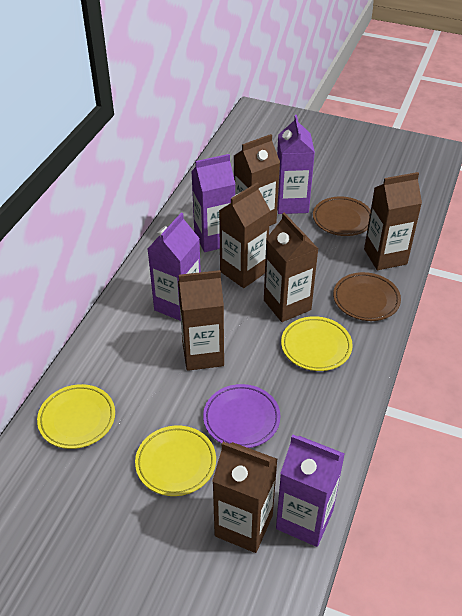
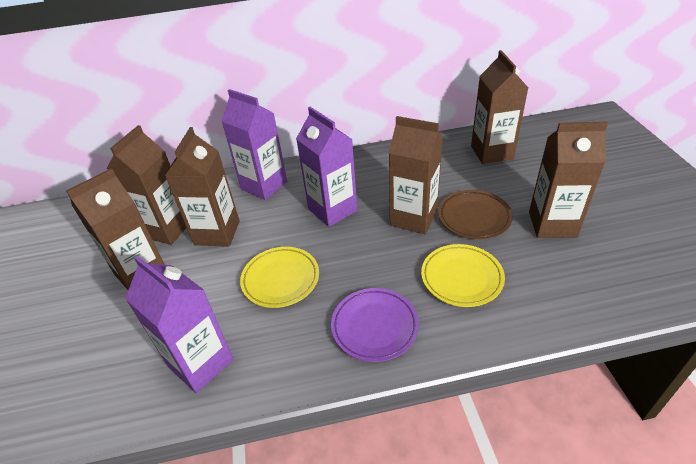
brown plate: [313,197,371,236] [333,272,401,321] = 2 -> [438,190,513,239] = 1
purple carton: [148,213,201,321] [191,154,235,252] [276,434,345,547] [277,115,315,214] = 4 -> [125,256,233,393] [221,89,287,200] [296,107,357,227] = 3
yellow plate: [37,384,115,449] [135,425,216,496] [281,316,353,371] = 3 -> [240,247,319,308] [421,244,505,307] = 2

